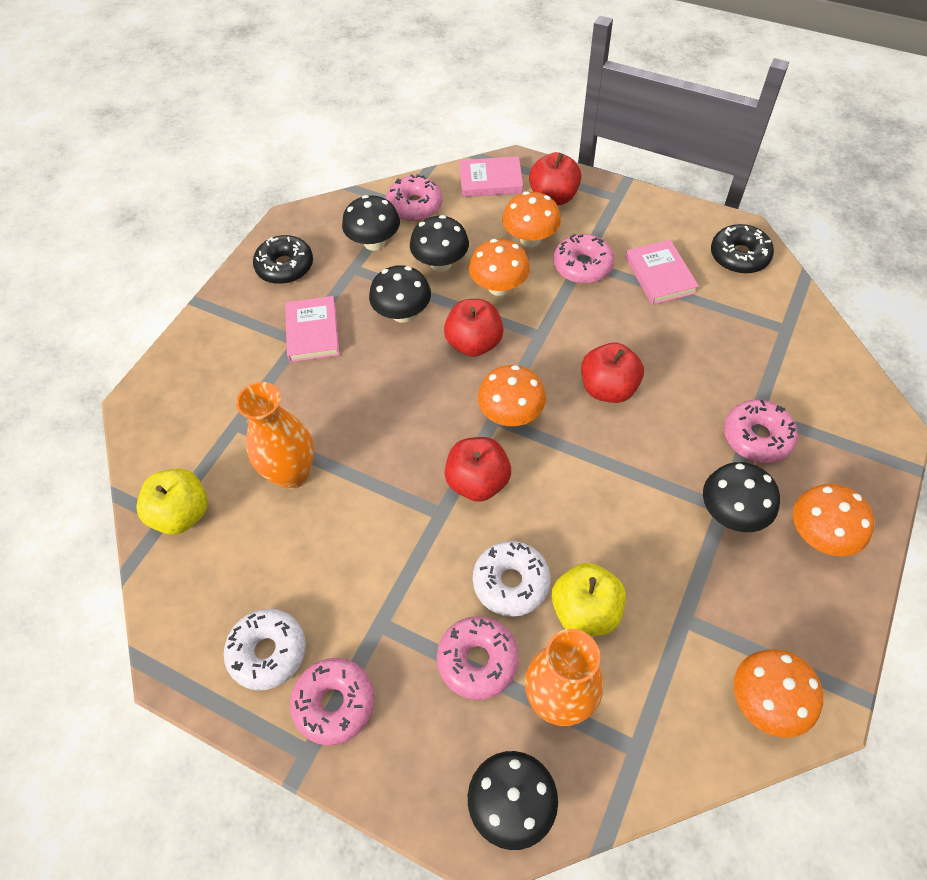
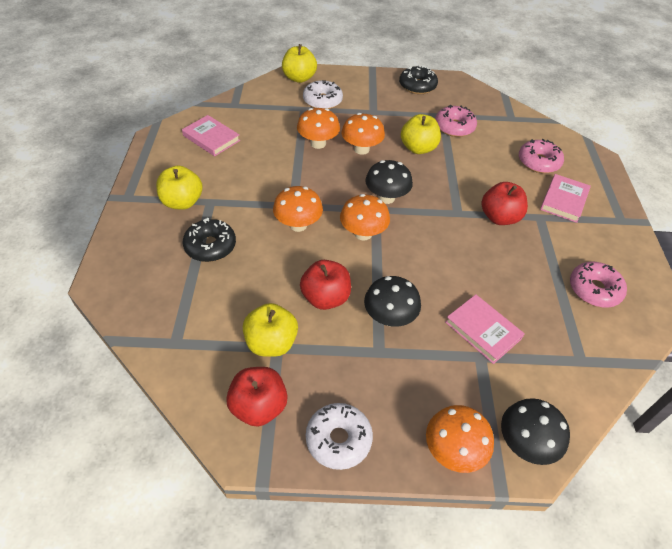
black mushroom: [342,195,400,251] [369,265,431,323] [410,215,469,272] [468,751,558,850] [703,462,780,532] = 5 -> [364,276,421,327] [365,160,413,204] [501,398,570,465] = 3
orange vase: [236,382,314,489] [525,629,603,726] = 2 -> none = 0
pink donut: [290,658,374,745] [386,174,442,221] [437,616,519,700] [553,234,615,284] [724,400,798,463] = 5 -> [435,105,477,137] [519,139,564,173] [570,262,627,307] = 3
red apple: [444,299,504,357] [444,437,511,502] [529,152,582,205] [581,343,644,403] = 4 -> [226,367,288,427] [300,260,351,310] [481,182,528,225] = 3
yellow apple: [137,469,208,535] [552,563,626,636] = 2 -> [156,166,203,210] [243,303,298,357] [282,44,317,83] [401,114,441,154] = 4

